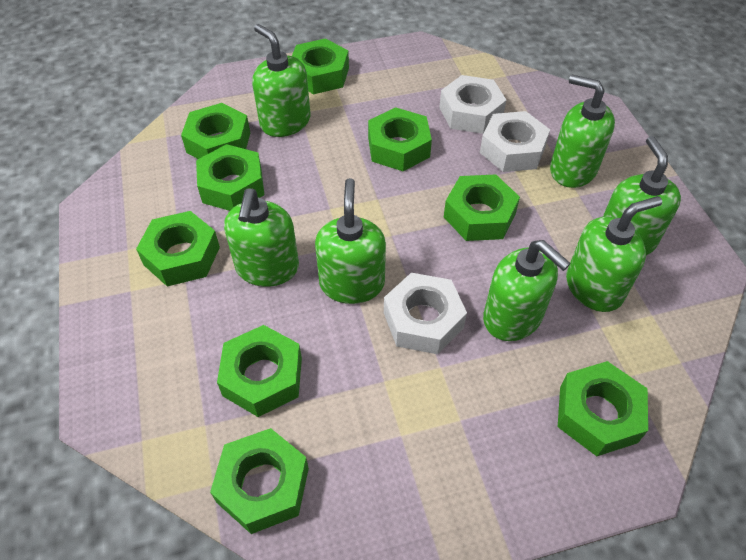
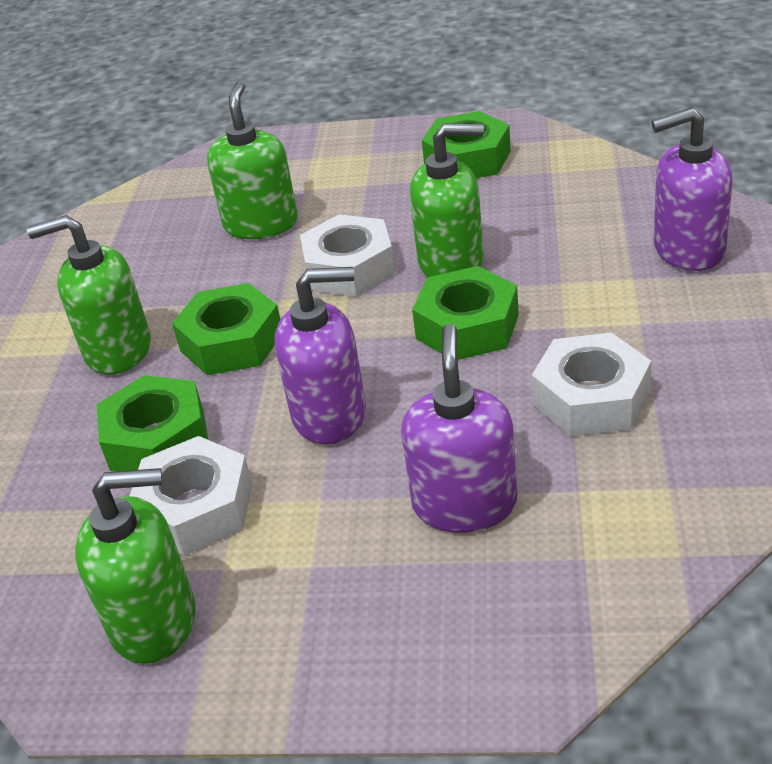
green nut: [136,211,220,286] [181,103,250,159] [196,144,264,211] [210,428,309,534] [217,325,302,417] [292,39,349,94] [368,107,432,171] [444,174,520,241] [558,361,648,456] = 9 -> [97,375,208,472] [172,283,281,375] [412,266,519,360] [422,111,511,178] = 4
green soap dispenser: [224,188,299,287] [252,24,310,137] [315,178,386,304] [483,240,571,341] [550,75,615,188] [566,196,662,312] [603,136,681,256] = 7 -> [27,215,151,375] [75,468,196,664] [207,81,298,239] [410,123,484,277] = 4
purple soap dispenser: none = 0 -> [275,267,366,444] [401,324,517,533] [651,108,733,271] = 3

